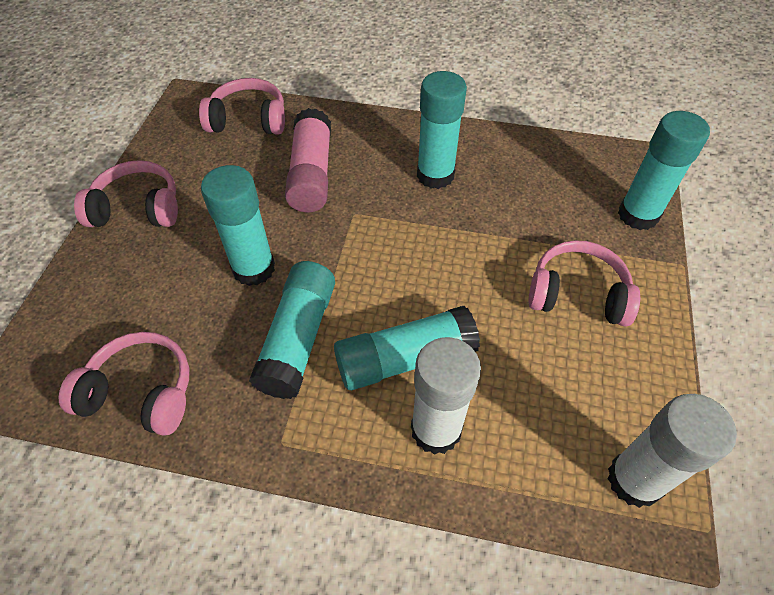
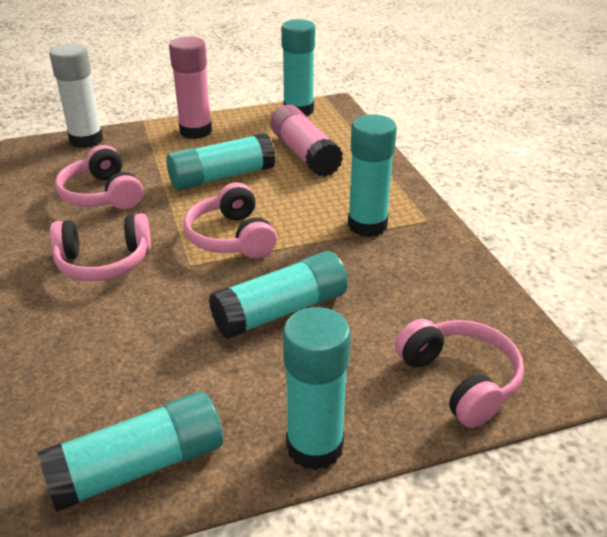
pink glue stick: [285,108,331,212] = 1 -> [169,36,212,139] [270,105,343,177] = 2
turquoise glue stick: [201,165,275,286] [249,261,335,399] [334,306,480,390] [417,71,467,189] [618,111,710,230] = 5 -> [38,391,223,512] [166,133,275,190] [209,251,348,339] [281,19,315,116] [283,307,351,470] [348,114,397,237] = 6
white glue stick: [411,337,481,455] [608,394,737,508] = 2 -> [49,43,103,148] = 1

